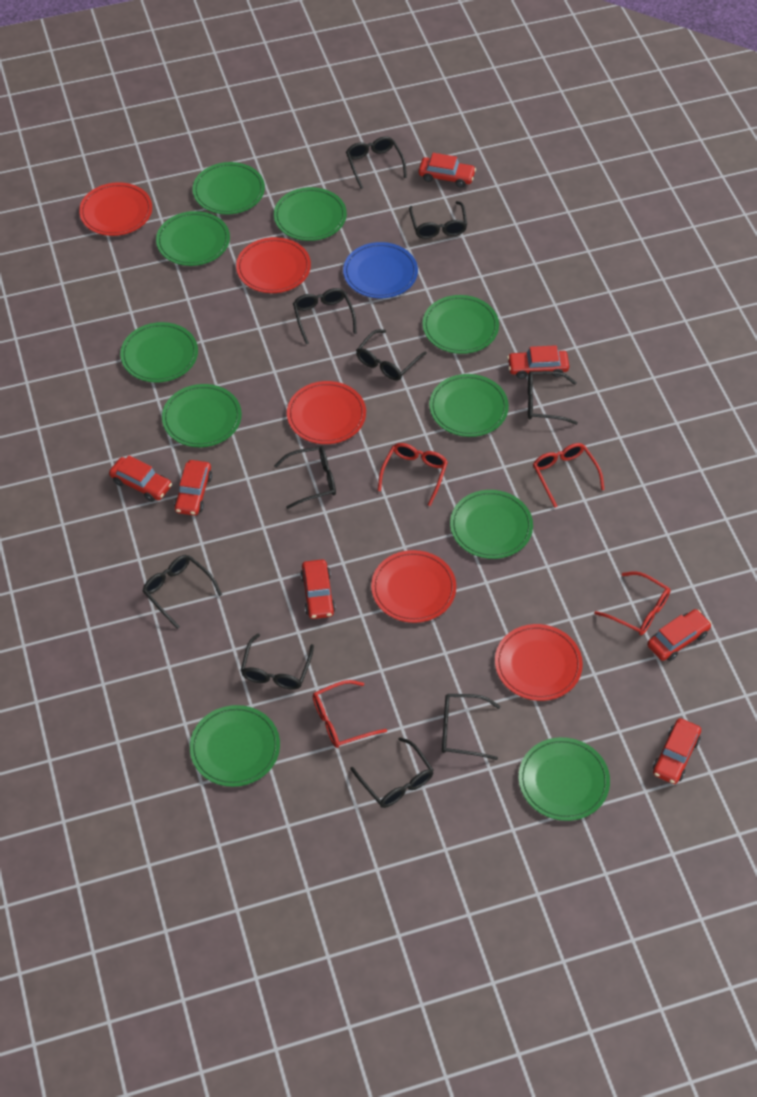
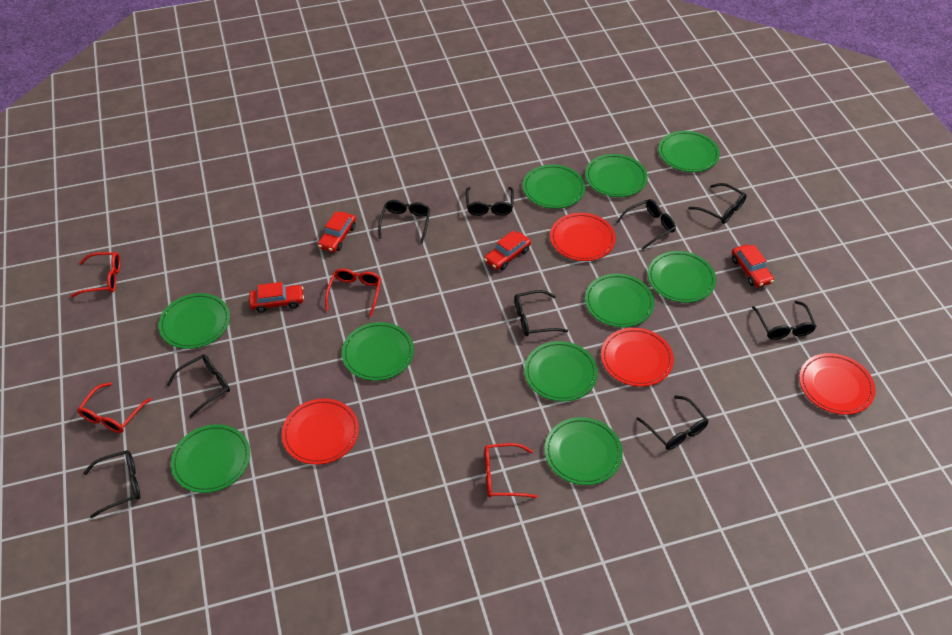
black glasses: [142,555,222,629] [241,634,314,690] [274,446,336,509] [293,288,357,344] [346,136,407,189] [350,737,434,808] [356,329,427,381] [409,201,467,239] [442,694,500,760] [528,371,578,425] = 10 -> [83,450,140,518] [167,354,230,418] [378,200,430,244] [466,187,514,216] [514,290,568,336] [616,199,676,250] [636,395,709,450] [688,183,747,224] [752,301,817,340] = 9
blue plate: [343,242,418,298] = 1 -> none = 0
red car: [109,456,172,502] [174,460,212,516] [300,559,336,619] [418,153,476,188] [507,345,569,379] [647,609,712,661] [653,718,701,784] = 7 -> [249,282,304,313] [318,212,356,252] [484,231,531,270] [732,244,774,287] = 4
red plate: [79,182,152,236] [236,237,311,293] [287,381,366,444] [371,550,456,623] [495,624,583,701] = 5 -> [282,398,359,465] [550,213,616,261] [601,328,674,387] [799,353,876,415] = 4

